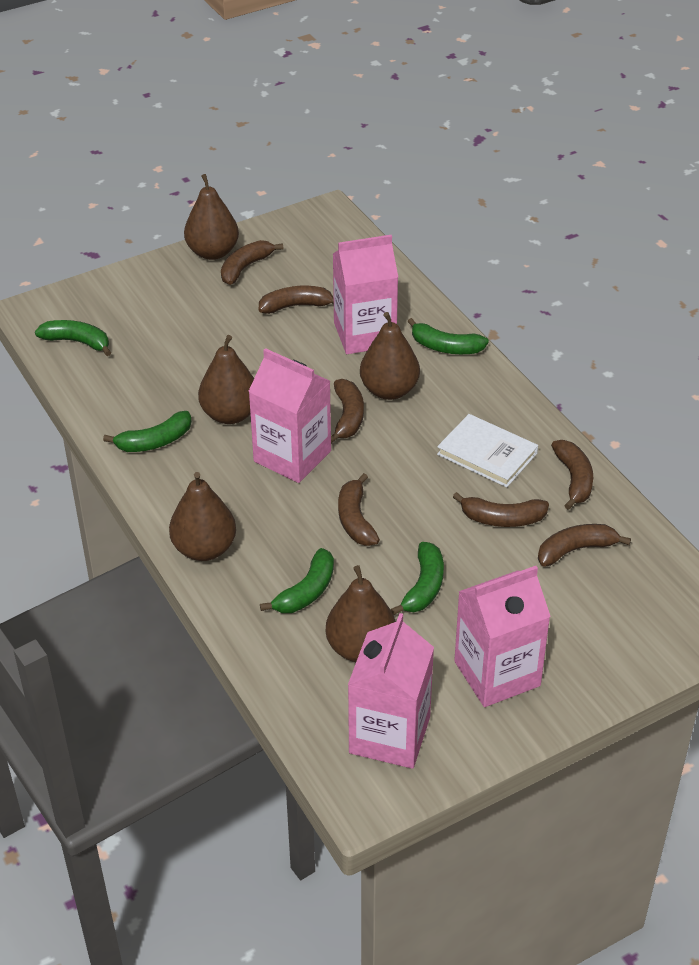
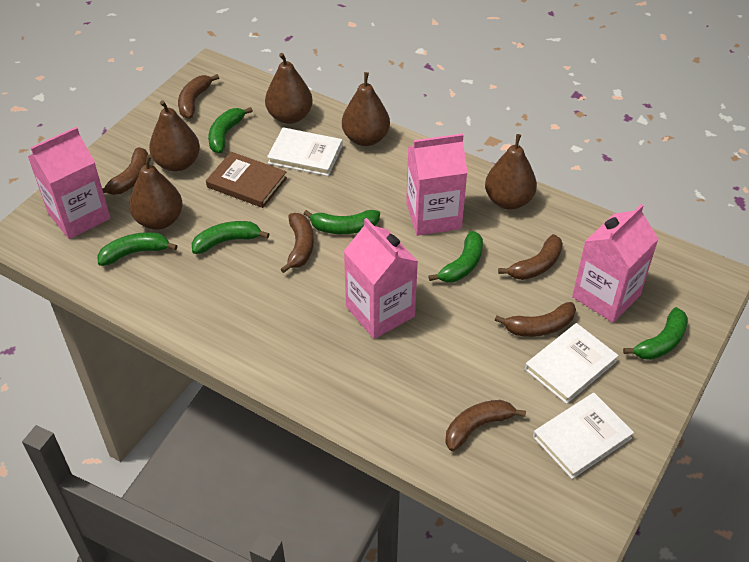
brown banana: [221,240,283,285] [259,286,334,314] [331,379,364,443] [338,473,380,546] [453,492,549,527] [538,524,631,567] [551,440,593,510] = 7 -> [102,147,148,195] [178,74,219,119] [281,213,314,273] [445,400,526,451] [495,302,576,337] [498,234,563,280] = 6
brown book: none = 0 -> [206,152,287,208] = 1
green banana: [35,320,111,356] [103,411,192,452] [260,548,334,613] [390,542,444,616] [407,318,489,354] = 5 -> [97,232,177,266] [192,221,269,254] [208,107,253,153] [304,210,380,234] [428,231,483,283] [623,307,688,360] = 6
white book: [437,414,538,487] = 1 -> [267,127,343,176] [525,323,619,404] [533,393,634,479] = 3

